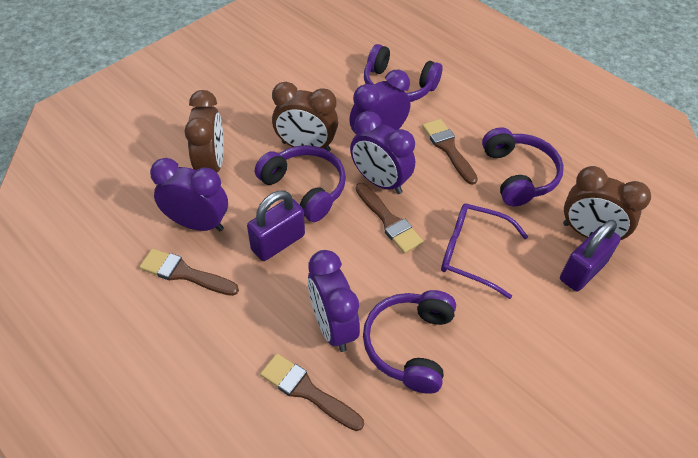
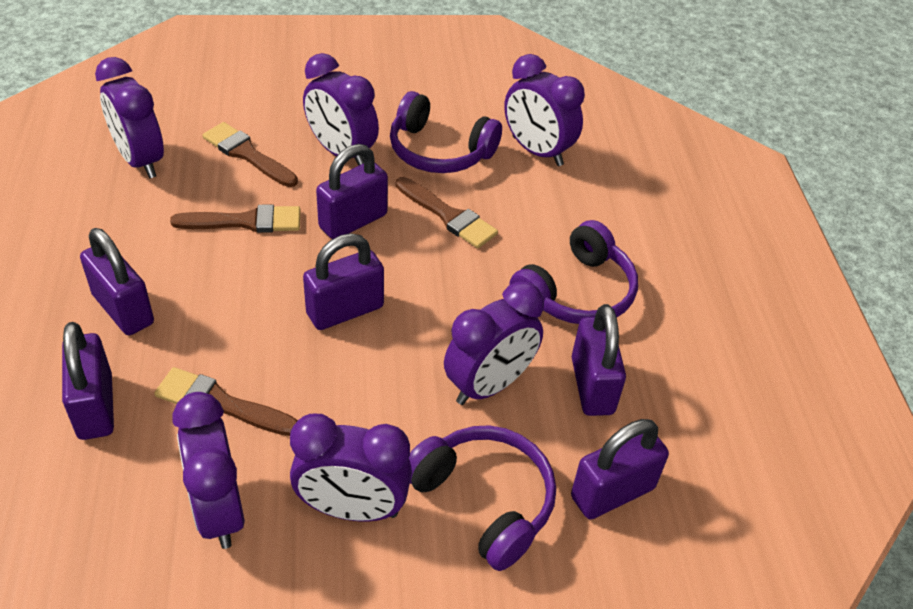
brown clock: [185,90,224,172] [272,82,338,151] [563,166,651,240] = 3 -> none = 0
purple clock: [150,158,228,231] [308,250,360,352] [349,70,410,135] [350,111,415,194] = 4 -> [95,57,164,178] [173,392,245,549] [290,414,412,521] [303,53,379,166] [444,282,544,405] [504,54,585,166] = 6
purple glasses: [441,203,528,299] = 1 -> none = 0
purple headphones: [255,145,346,222] [363,290,456,394] [364,44,442,102] [482,127,564,206] = 4 -> [390,91,502,173] [409,425,556,571] [510,220,638,324] = 3
purple padlock: [247,190,305,261] [560,220,621,291] = 2 -> [62,322,114,440] [80,228,154,335] [303,233,384,330] [316,144,388,239] [571,419,669,520] [572,304,626,416] = 6

